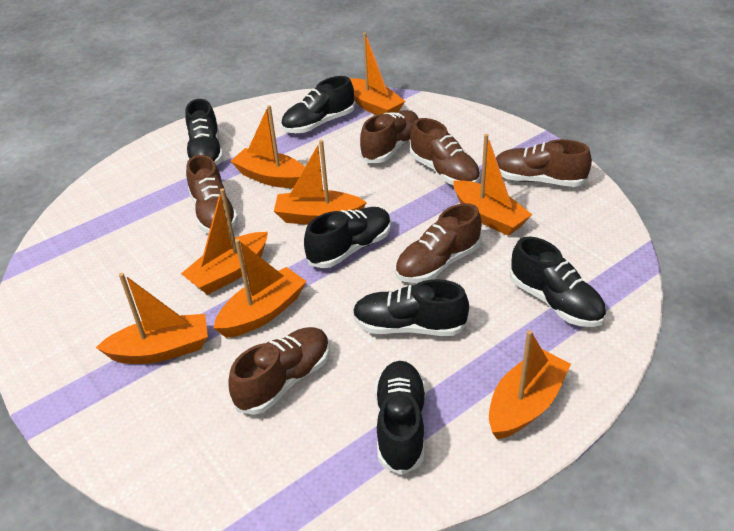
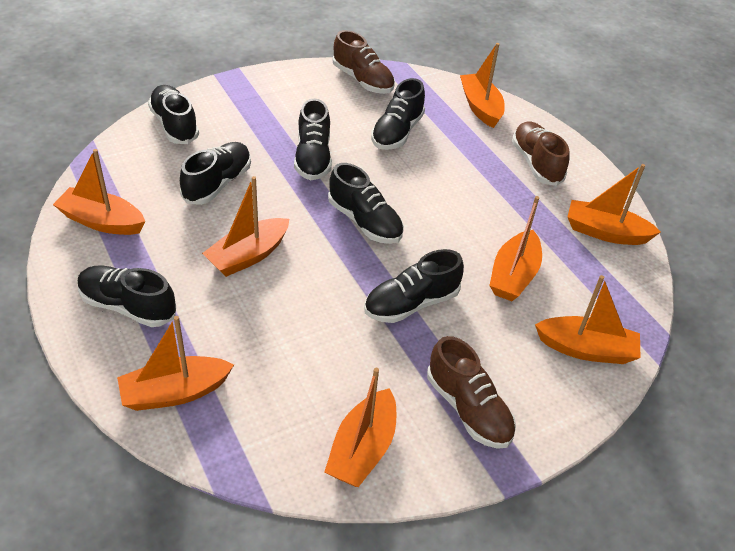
black shoe: [185,99,223,165] [281,76,355,133] [304,207,391,268] [353,279,469,336] [375,361,426,475] [510,237,606,327] = 6 -> [78,265,176,327] [148,85,199,144] [180,142,251,205] [294,99,332,180] [328,163,404,244] [364,249,464,323] [371,78,425,150] = 7
brown shoe: [186,155,238,234] [228,327,330,415] [360,110,419,163] [395,203,482,283] [410,118,481,185] [496,139,592,187] = 6 -> [333,30,395,94] [427,336,516,449] [512,121,569,186] = 3

